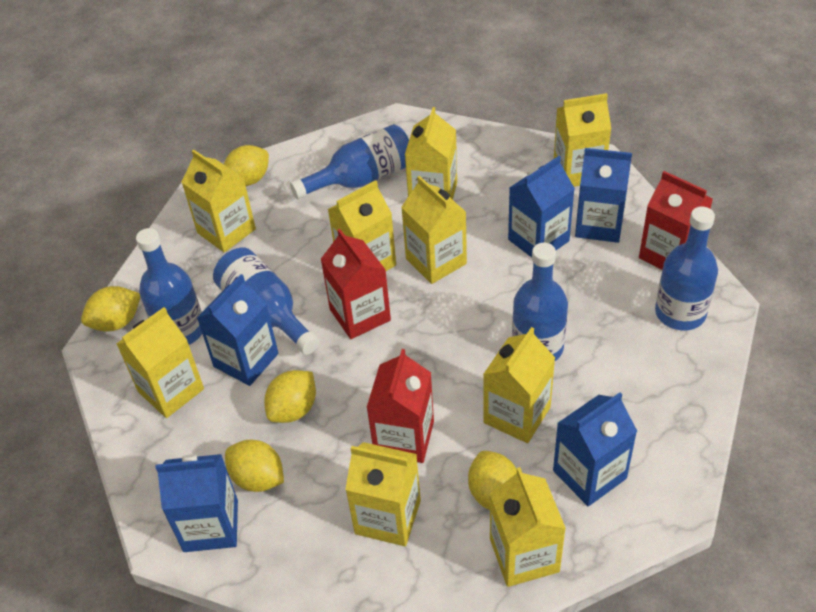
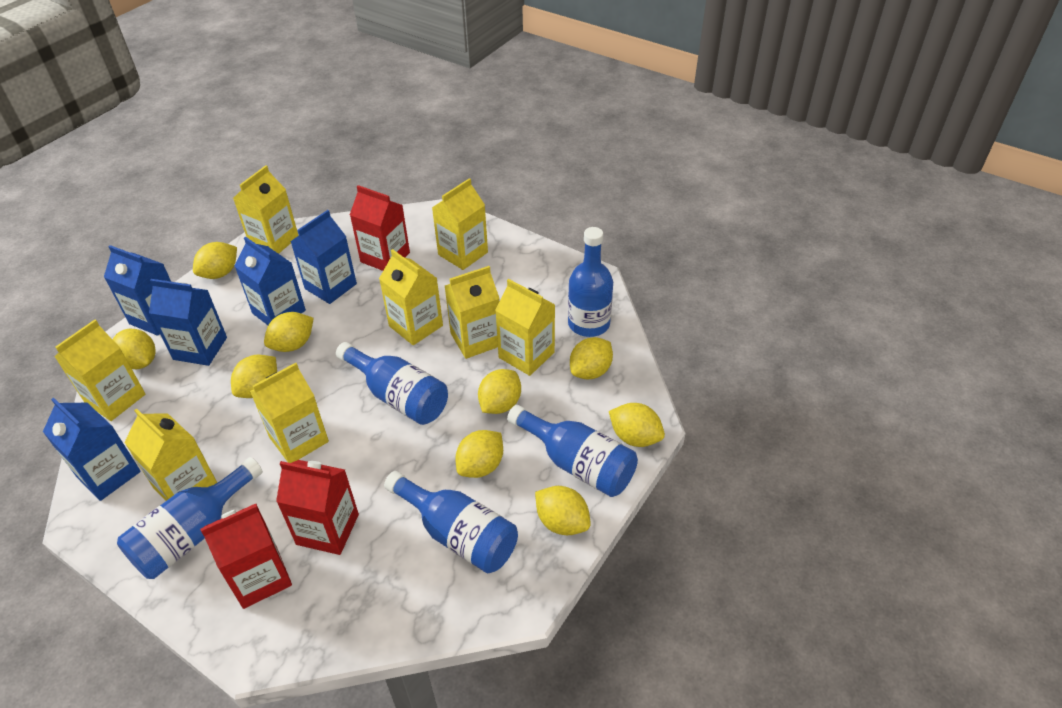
yellow carton: [117,307,204,418] [181,150,256,252] [328,180,396,271] [345,442,421,546] [401,176,467,284] [405,107,457,200] [483,327,555,443] [490,467,566,587] [554,93,611,187] = 9 -> [55,320,145,421] [124,409,217,501] [233,165,299,254] [250,363,329,463] [379,249,443,345] [432,178,488,270] [445,266,500,359] [495,279,555,376] = 8
yellow lemon: [81,286,140,332] [224,145,269,186] [225,440,284,492] [264,370,316,423] [468,451,517,510] = 5 -> [113,329,156,369] [193,242,237,279] [231,355,277,398] [264,312,314,352] [456,430,503,478] [478,369,521,414] [535,486,591,535] [570,337,613,379] [609,403,665,447] = 9

